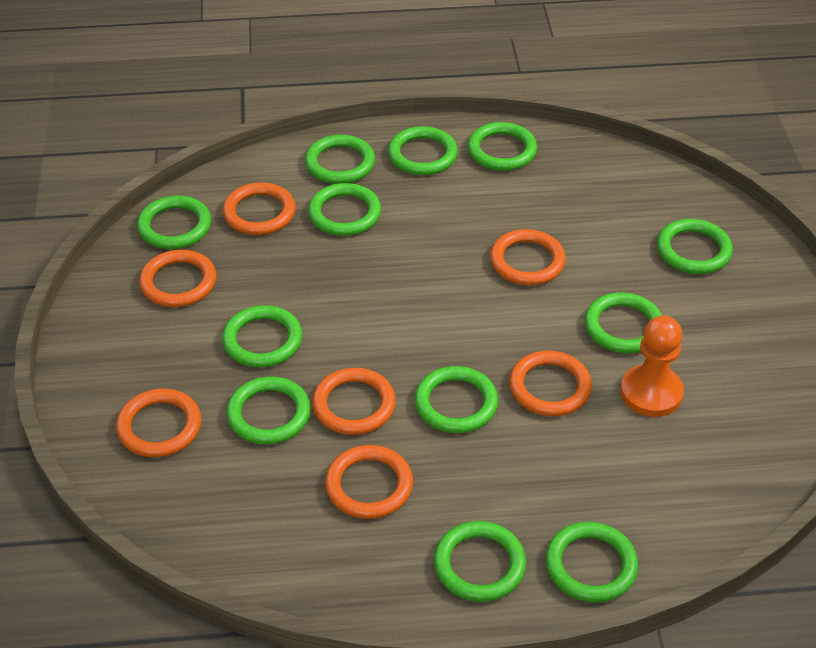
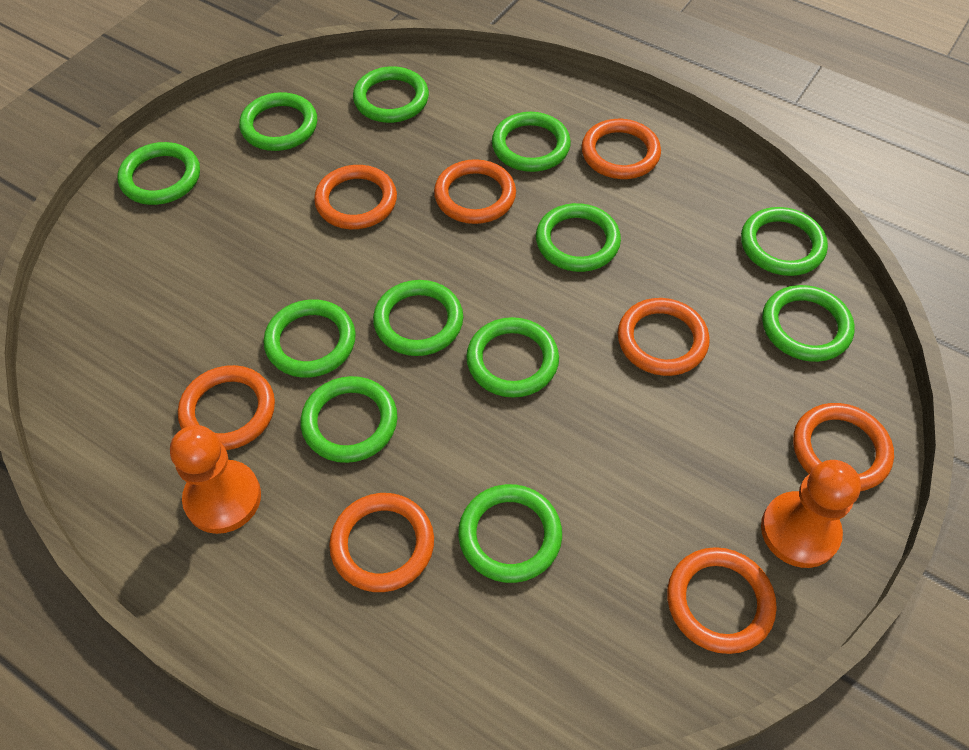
orange pawn: [621,315,684,417] = 1 -> [170,425,261,534] [761,460,861,568] = 2
orange ring: [116,389,202,457] [139,250,216,307] [222,182,296,235] [312,368,396,435] [325,445,413,519] [490,229,566,285] [509,351,592,416] = 7 -> [178,365,275,450] [314,165,397,229] [329,493,434,592] [434,159,516,224] [582,119,661,179] [618,298,710,376] [667,547,777,654] [793,403,894,491] = 8

